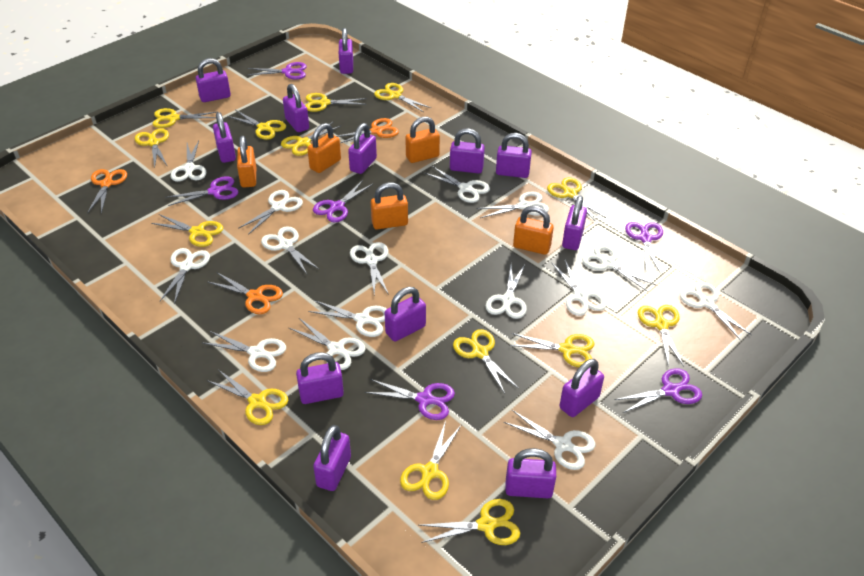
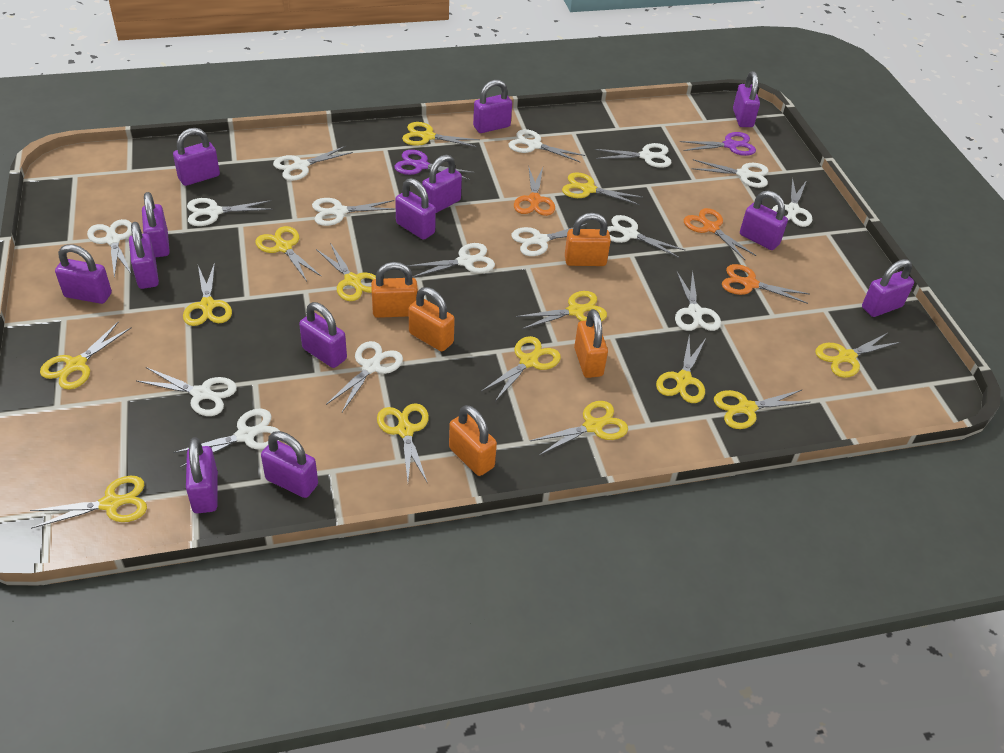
purple scissors: [165,177,239,206] [248,62,307,80] [313,180,373,222] [365,379,455,420] [615,368,702,413] [625,222,663,272] = 6 -> [394,150,475,180] [680,132,756,156] = 2

